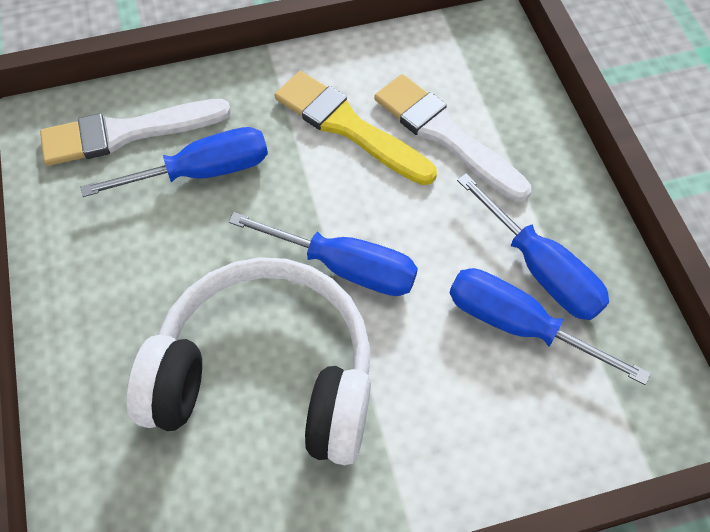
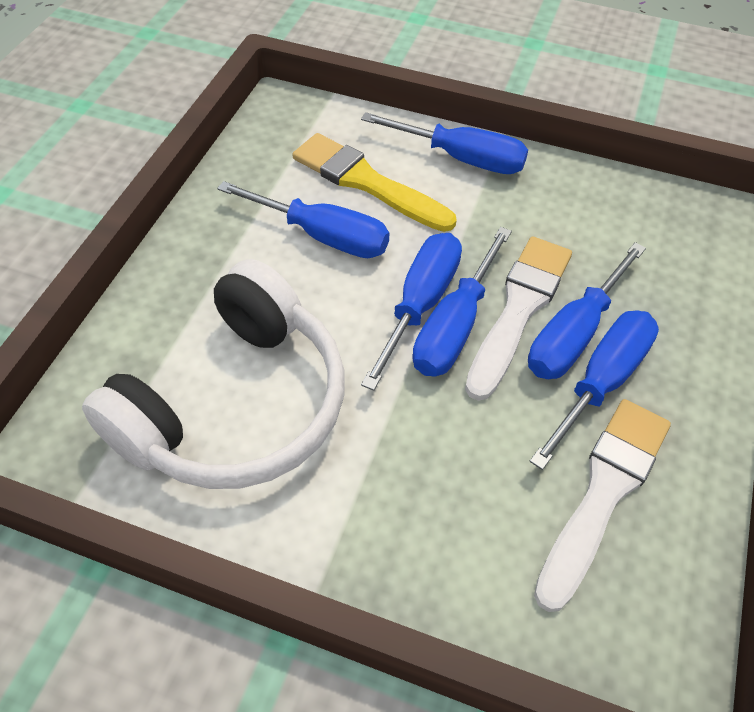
blue screwdriver: [80,127,268,197] [228,212,418,296] [449,268,651,385] [457,174,609,320] = 4 -> [217,181,390,258] [361,112,528,174] [361,233,462,391] [412,227,512,377] [528,242,646,379] [530,311,659,470] = 6

